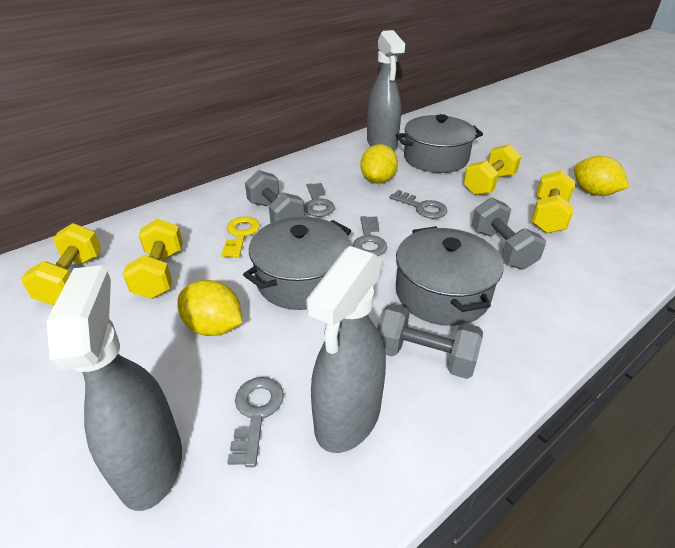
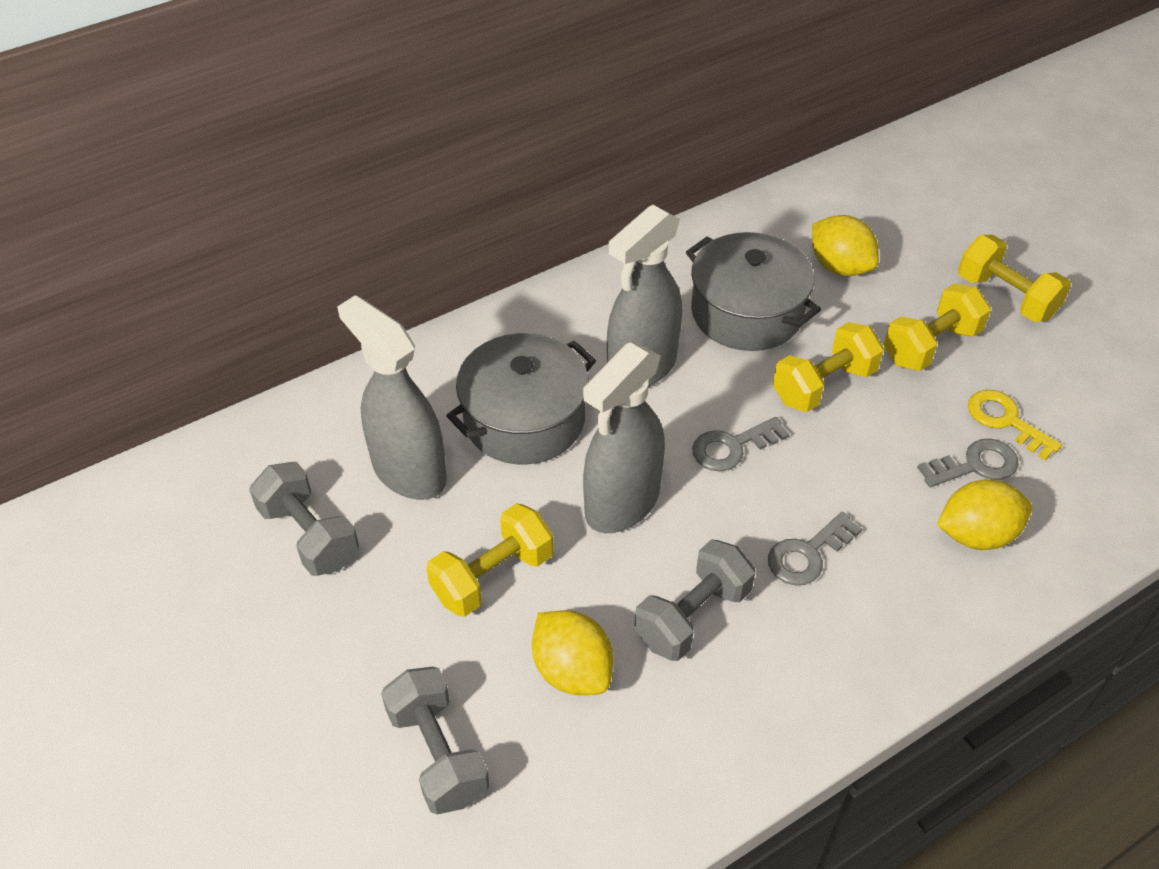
grey key: [227,377,284,467] [304,183,335,217] [353,216,387,256] [389,190,447,219] = 4 -> [692,417,790,471] [768,512,862,585] [917,439,1019,487] = 3
grey pot: [243,217,351,310] [396,114,483,173] [396,226,503,326] = 3 -> [447,333,596,464] [686,232,821,351] = 2

